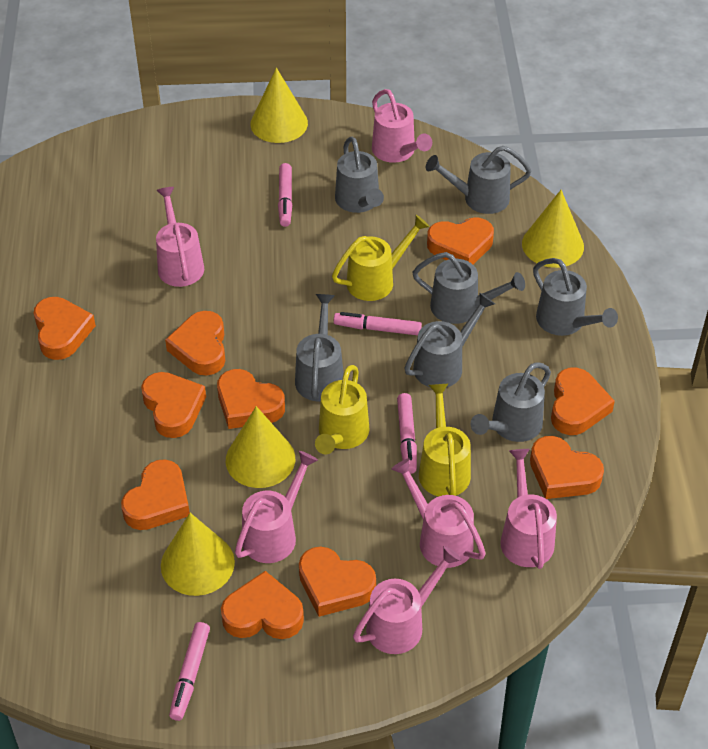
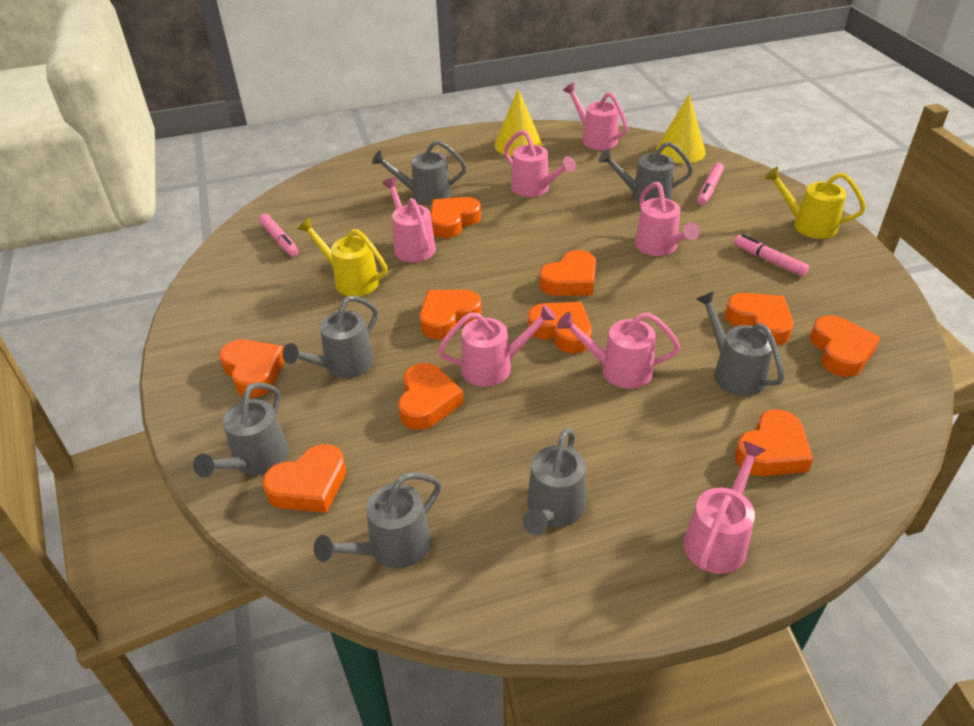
pink marker: [169,622,210,721] [278,163,292,227] [333,312,422,335] [397,393,417,474] = 4 -> [259,214,299,257] [697,163,724,205] [734,234,809,276] = 3
pink watering can: [156,187,204,287] [235,451,318,563] [353,546,461,654] [372,89,432,163] [392,458,486,568] [500,449,557,569] = 6 -> [382,177,436,262] [438,304,556,387] [504,130,576,197] [557,312,680,389] [563,83,628,150] [635,182,700,256] [683,441,766,574] = 7
yellow cone: [161,513,235,596] [226,406,295,488] [250,68,308,143] [522,190,584,268] = 4 -> [494,89,542,157] [656,94,706,164] = 2
yellow watering can: [315,365,370,454] [332,215,430,301] [419,384,471,496] = 3 -> [297,218,387,296] [764,167,866,239] = 2

